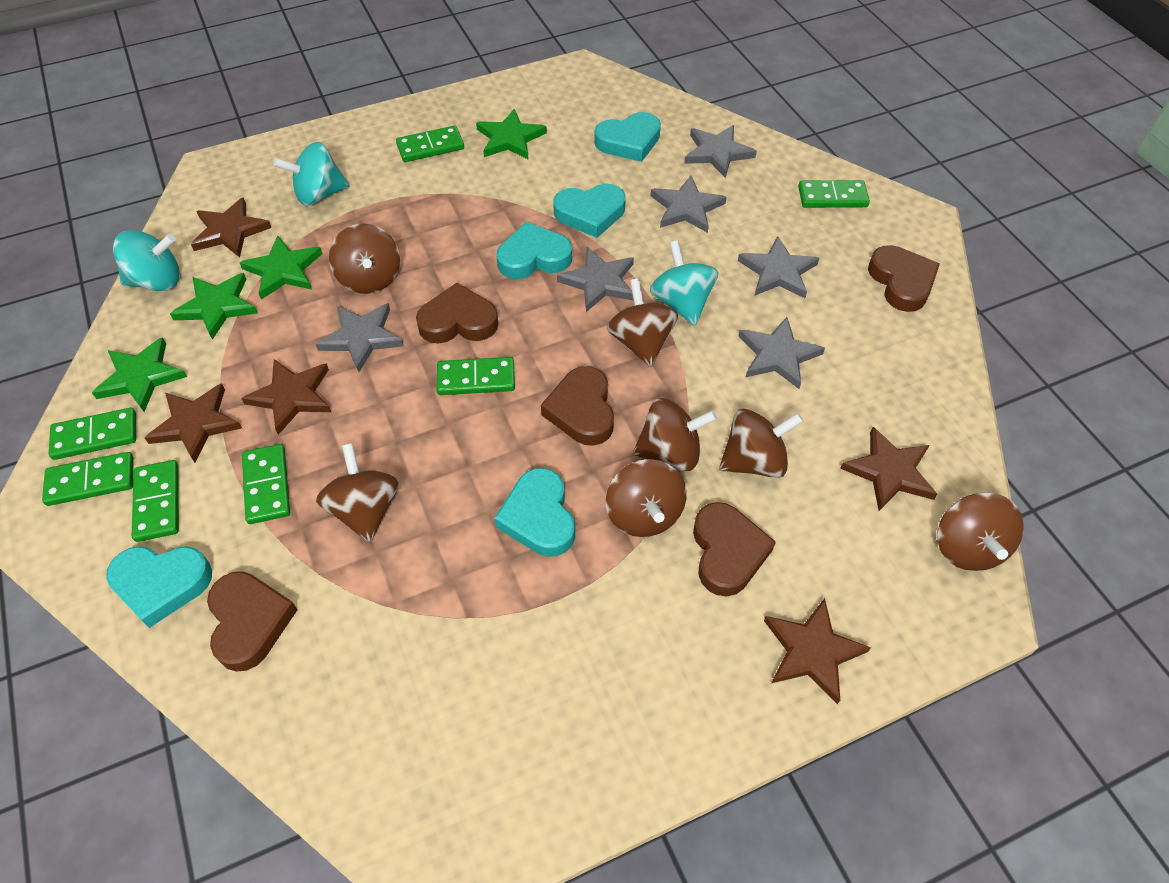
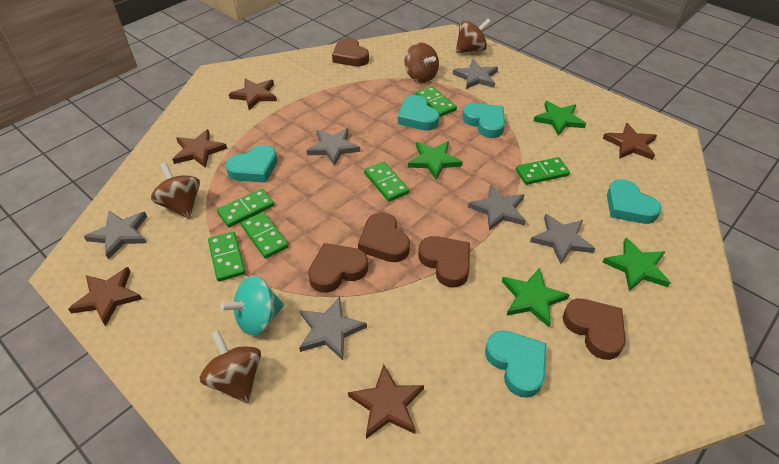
brown spinning top: [316,443,399,543] [329,224,400,294] [606,459,686,537] [607,278,678,367] [633,398,717,471] [719,409,803,478] [938,492,1024,571] = 7 -> [151,162,200,219] [199,330,261,403] [404,42,439,83] [456,18,491,53] = 4
green domino: [42,452,134,506] [49,408,136,460] [132,460,179,542] [242,444,290,524] [396,125,464,162] [437,357,515,395] [798,180,870,208] = 7 -> [208,232,246,281] [217,189,274,228] [241,212,289,259] [364,162,409,202] [416,86,457,117] [516,157,570,185] = 6
turquoise spinning top: [113,230,180,291] [274,142,349,206] [650,240,718,326] = 3 -> [220,276,284,336] = 1

